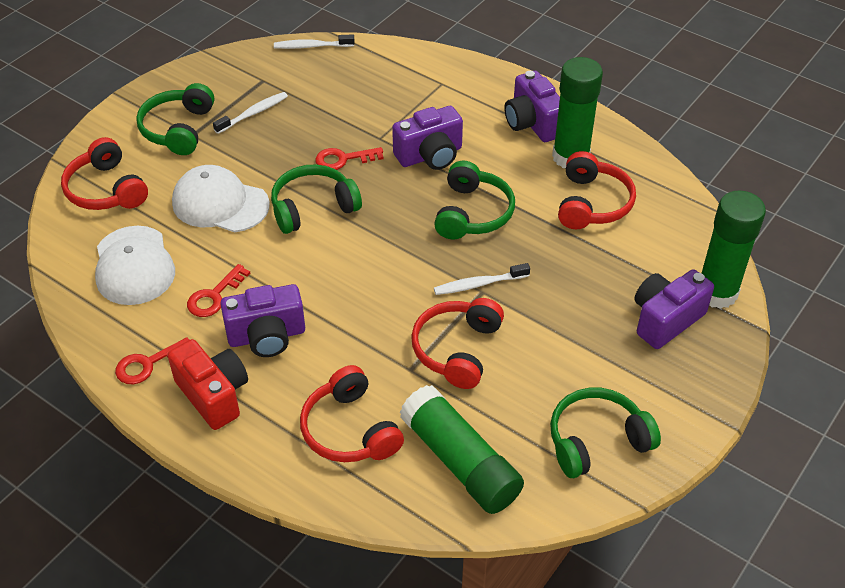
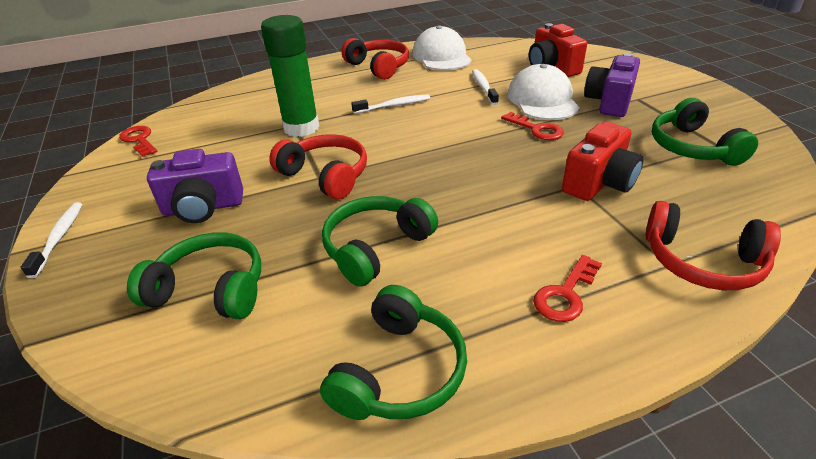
green glue stick: [400,385,524,514] [552,57,603,168] [702,190,766,309] = 3 -> [261,15,319,137] = 1
purple camera: [220,284,305,357] [392,106,463,170] [504,71,560,142] [634,269,714,349] = 4 -> [147,149,243,223] [584,53,640,117] = 2
red camera: [167,339,248,430] = 1 -> [529,23,587,77] [562,122,643,201] = 2
red headphones: [61,137,148,210] [300,365,404,462] [411,298,504,389] [558,151,636,229] = 4 -> [269,134,367,199] [341,38,409,80] [646,201,781,290] = 3

